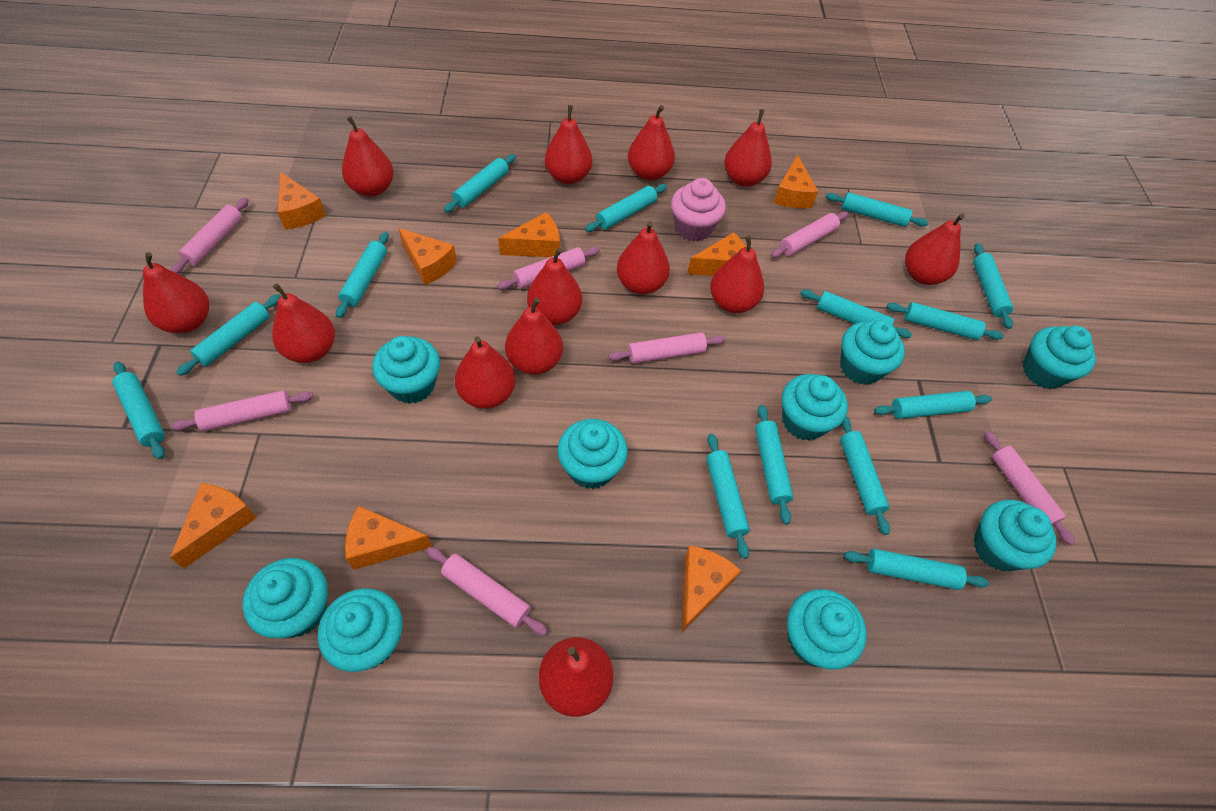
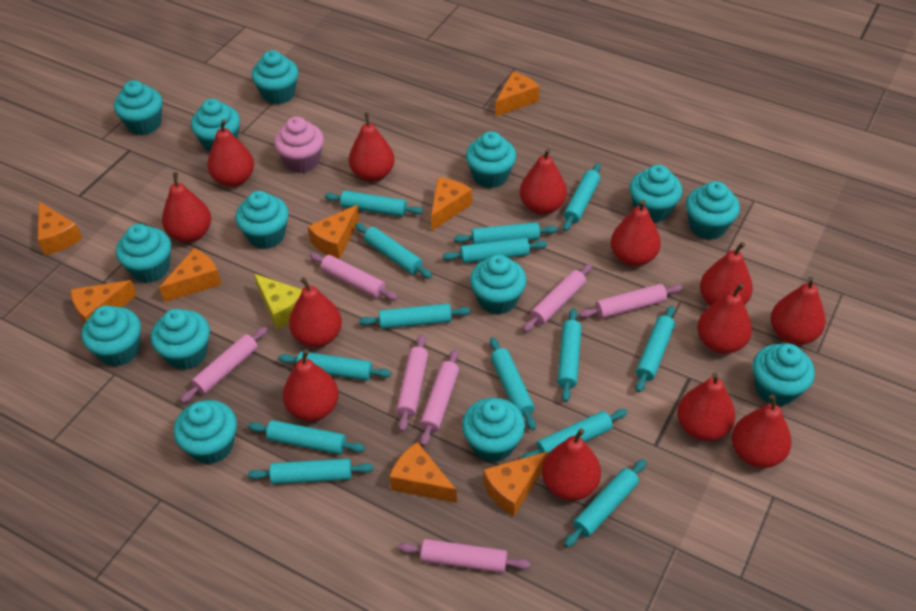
turquoise cupcake: [243,558,328,638] [318,588,402,672] [372,336,440,404] [557,419,628,489] [782,374,848,441] [787,589,867,670] [840,320,905,385] [973,500,1057,571] [1022,326,1096,389] = 9 -> [82,305,141,366] [114,80,163,135] [116,224,171,283] [151,309,210,370] [174,400,237,464] [191,99,240,152] [235,191,289,249] [251,50,298,104] [462,398,525,462] [466,131,516,188] [470,254,527,315] [630,165,682,223] [686,181,740,240] [753,343,815,406] = 14
yellow cheese: none = 0 -> [254,274,302,329] = 1

